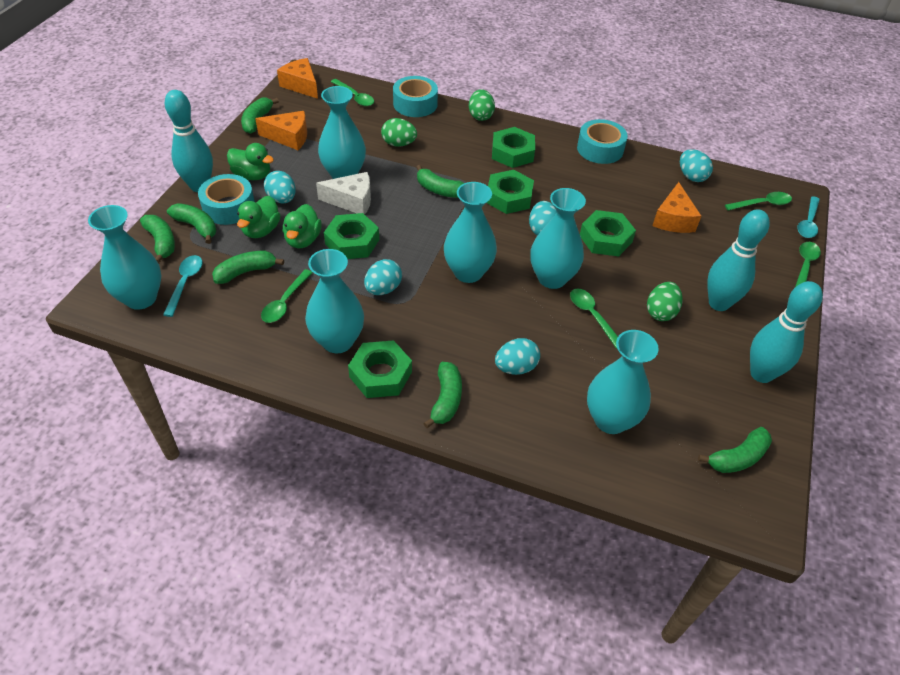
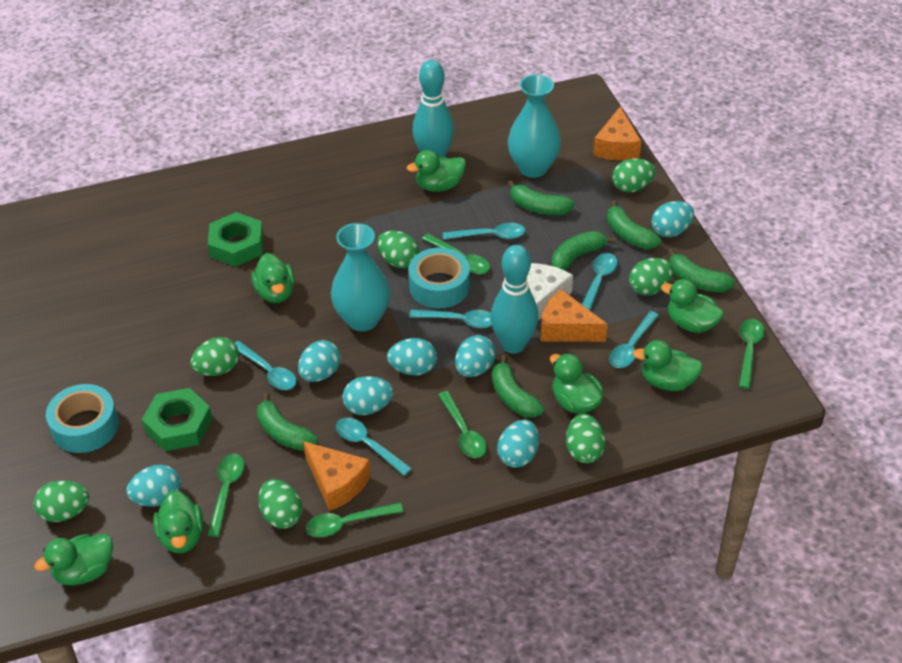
green banana: [140,215,175,263] [167,203,217,244] [212,251,284,284] [241,98,279,134] [416,165,464,198] [423,362,462,428] [698,427,772,473] = 7 -> [257,393,318,451] [492,355,544,418] [507,180,575,215] [552,231,616,270] [607,200,661,249] [668,248,735,293] = 6
green duck: [227,143,274,180] [237,196,281,238] [283,204,322,248] = 3 -> [34,534,113,585] [153,490,203,553] [251,253,295,303] [407,150,466,192] [550,353,603,414] [633,340,703,391] [661,279,724,333] = 7
green egg: [381,118,417,147] [469,89,495,121] [647,282,683,321] = 3 -> [34,481,89,522] [191,337,239,376] [258,479,302,529] [377,231,419,268] [566,414,606,463] [612,158,655,193] [629,258,674,296] = 7
green nut: [324,213,379,259] [348,340,412,398] [487,170,534,214] [492,127,535,168] [580,210,636,256] = 5 -> [142,388,213,451] [208,212,264,267] = 2
turquoise bowling pin: [165,90,213,192] [707,209,770,311] [750,281,823,383] = 3 -> [412,60,454,157] [491,245,538,354] = 2
turquoise egg: [264,171,296,203] [364,259,402,295] [495,338,540,375] [529,201,557,236] [680,149,713,182] = 5 -> [126,465,181,507] [298,340,341,382] [342,376,393,415] [387,338,437,375] [455,335,496,377] [497,420,539,468] [651,201,694,237] = 7
turquoise spoon: [163,255,202,317] [797,196,820,238] = 2 -> [235,341,297,390] [336,418,412,476] [409,310,492,328] [443,223,525,240] [582,253,618,310] [609,311,659,368] = 6
turquoise tape: [198,174,255,225] [393,76,438,117] [577,119,628,164] = 3 -> [46,384,119,453] [409,247,470,308] = 2
turquoise vase: [88,205,161,310] [305,249,364,353] [318,86,366,179] [444,182,497,283] [530,188,586,289] [587,330,659,434] = 6 -> [331,223,390,331] [508,74,561,178] = 2

